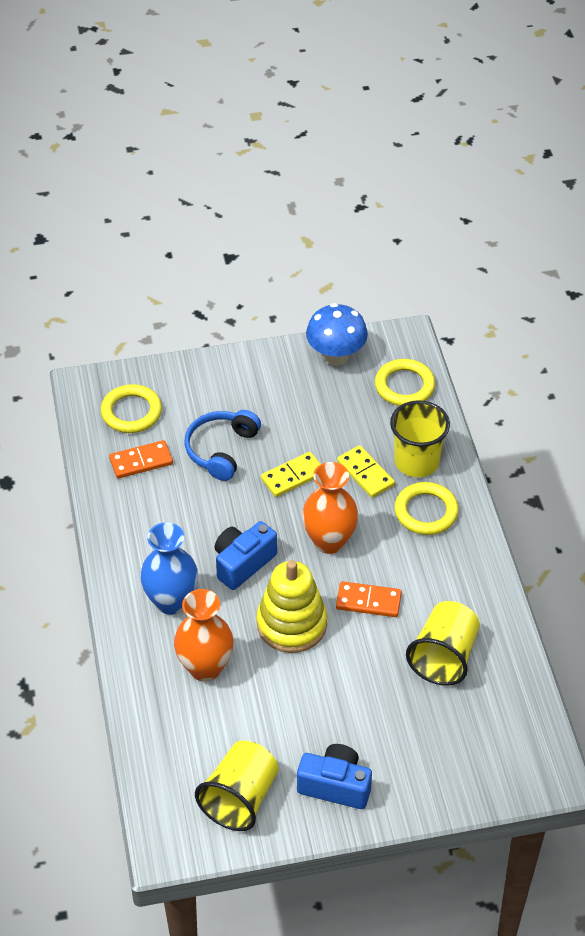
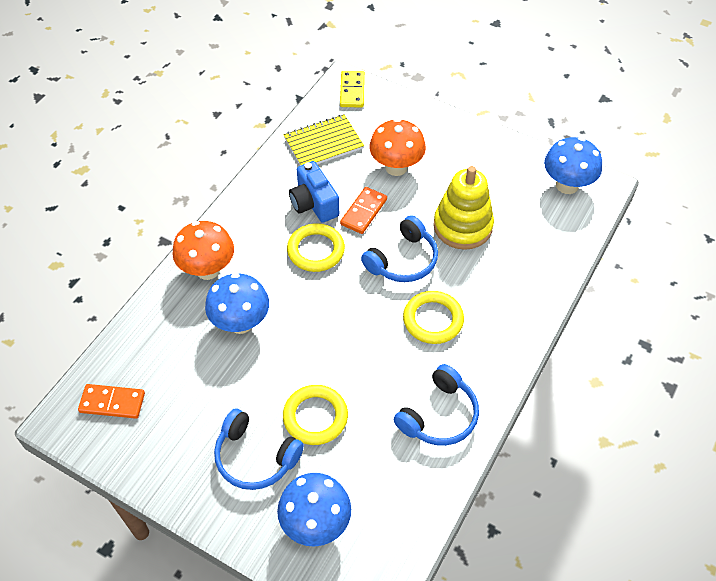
blue camera: [215,521,277,590] [297,744,372,809] = 2 -> [289,161,339,223] = 1
blue headphones: [184,410,261,481] = 1 -> [214,408,304,490] [361,215,438,282] [394,364,479,446] = 3
blue mushroom: [306,303,368,366] = 1 -> [205,273,269,334] [277,473,351,547] [544,137,602,194] = 3
blue vase: [140,522,198,615] = 1 -> none = 0
orange mushroom: none = 0 -> [172,221,234,280] [369,118,426,176] = 2
orange vase: [174,589,234,682] [302,462,359,554] = 2 -> none = 0
yellow cup: [195,740,279,831] [390,400,450,477] [406,601,480,686] = 3 -> none = 0
yellow domino: [261,452,321,497] [337,445,395,498] = 2 -> [340,71,365,107] = 1
yellow notebook: none = 0 -> [284,114,364,166] = 1

